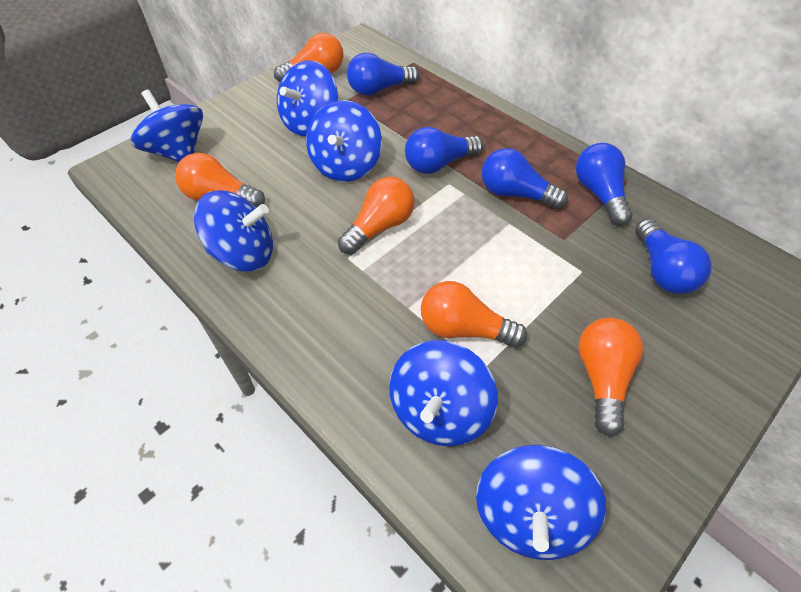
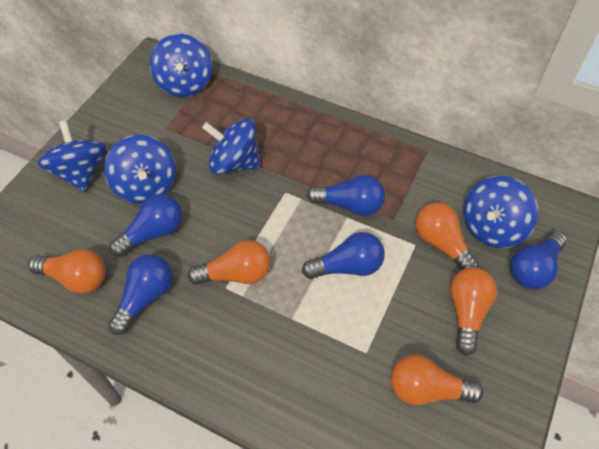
blue spinning top: [131,89,203,162] [194,190,273,272] [277,60,338,136] [306,100,382,182] [389,340,498,446] [476,445,606,560] = 6 -> [37,120,107,192] [104,135,176,204] [150,34,212,97] [202,118,260,175] [463,176,538,248] = 5

